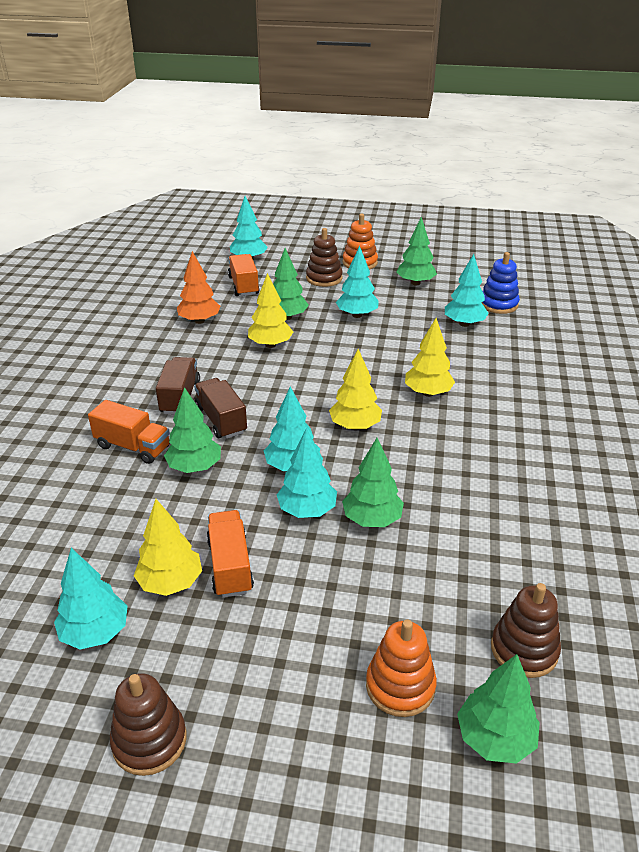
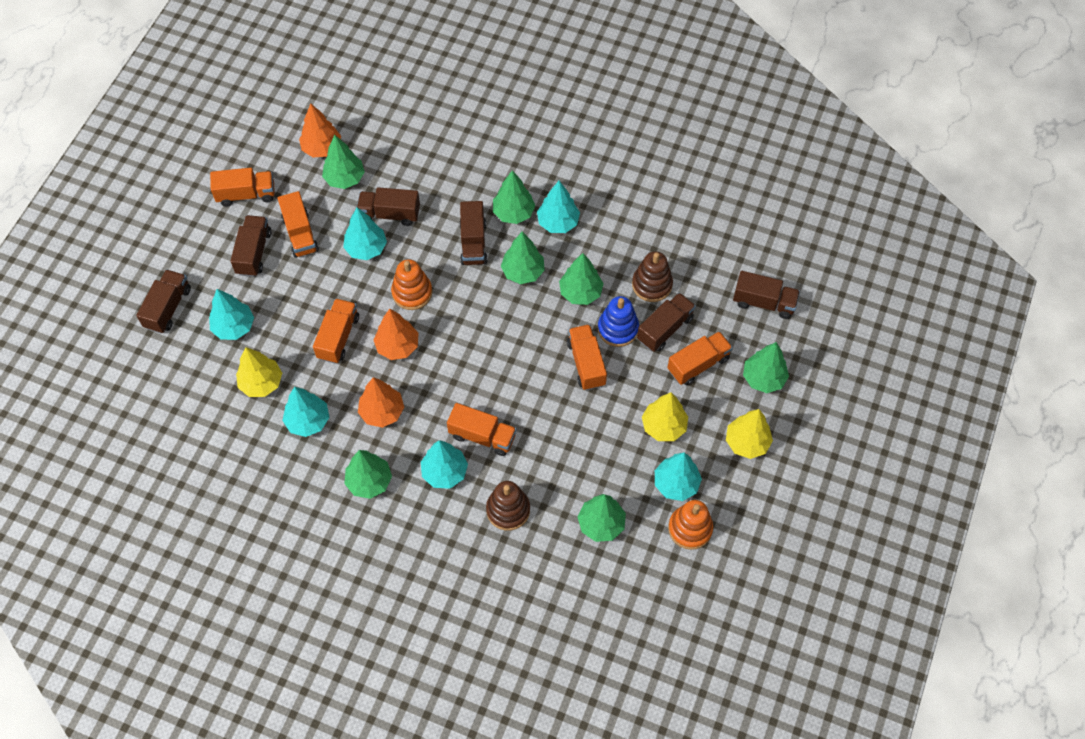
brown stacking toy: [110,673,186,776] [306,228,343,287] [491,583,561,678] = 3 -> [486,481,530,531] [632,251,673,302] = 2
brown truck: [156,357,200,414] [194,378,247,439] = 2 -> [136,269,191,334] [230,215,271,277] [357,187,420,226] [459,201,487,265] [637,293,696,352] [733,271,800,319] = 6
green tree: [164,387,221,473] [273,248,309,320] [342,438,404,527] [397,217,437,285] [457,654,540,764] = 5 -> [322,135,365,189] [344,450,392,499] [493,170,535,224] [501,232,545,284] [559,253,604,305] [578,494,626,542] [743,342,789,393] = 7
orange tree: [177,251,221,324] = 1 -> [299,103,341,157] [358,377,404,428] [373,309,418,360] = 3
orange truck: [88,400,170,464] [206,510,254,598] [228,254,260,296] = 3 -> [210,168,275,207] [277,191,319,258] [313,299,359,364] [447,403,516,456] [567,324,607,390] [667,331,733,385] = 6
yellow tree: [134,499,202,596] [248,273,293,348] [329,349,382,430] [405,318,455,397] = 4 -> [236,347,282,397] [642,392,688,441] [726,409,773,459] = 3

